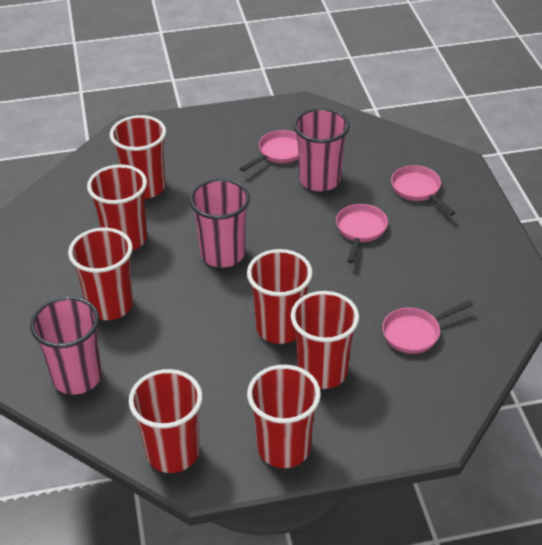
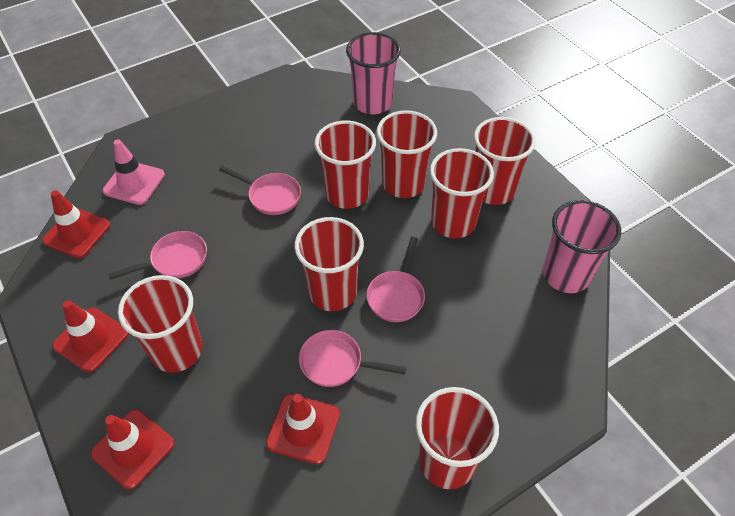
pink cup: [30,296,102,395] [189,179,250,267] [294,108,350,191] = 3 -> [346,32,401,114] [543,200,621,293] = 2
pink traffic cone: none = 0 -> [103,139,165,205] = 1
red traffic cone: none = 0 -> [42,190,110,258] [52,300,129,372] [91,410,174,489] [266,394,340,464] = 4

